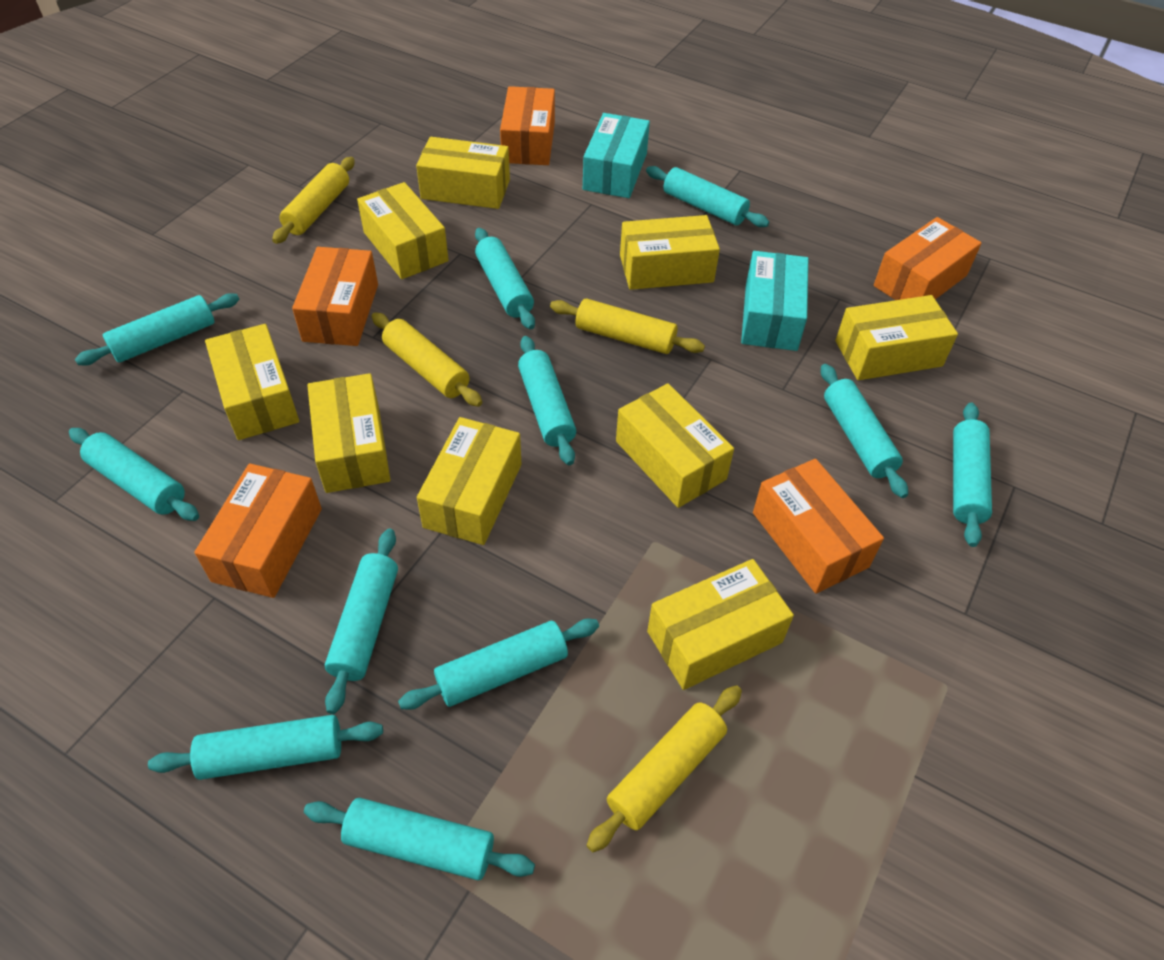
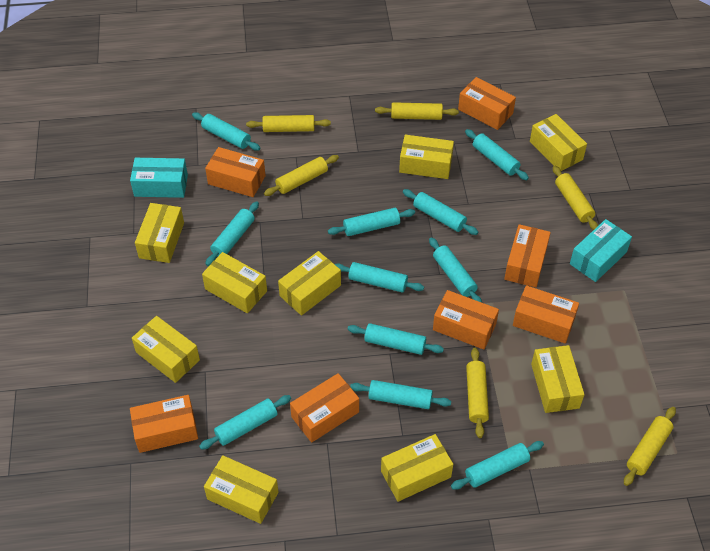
orange box: [194,464,322,598] [292,247,378,346] [500,86,555,165] [753,459,884,594] [874,217,982,300] = 5 -> [130,395,198,453] [205,147,266,197] [290,373,359,443] [433,290,499,350] [458,77,516,130] [504,224,551,287] [513,285,579,344] = 7
yellow rolling pin: [272,157,355,244] [372,312,482,407] [550,299,705,354] [587,685,742,852] = 4 -> [246,115,331,132] [264,155,339,196] [375,102,459,120] [466,348,489,438] [553,166,598,230] [624,407,676,486] = 6

